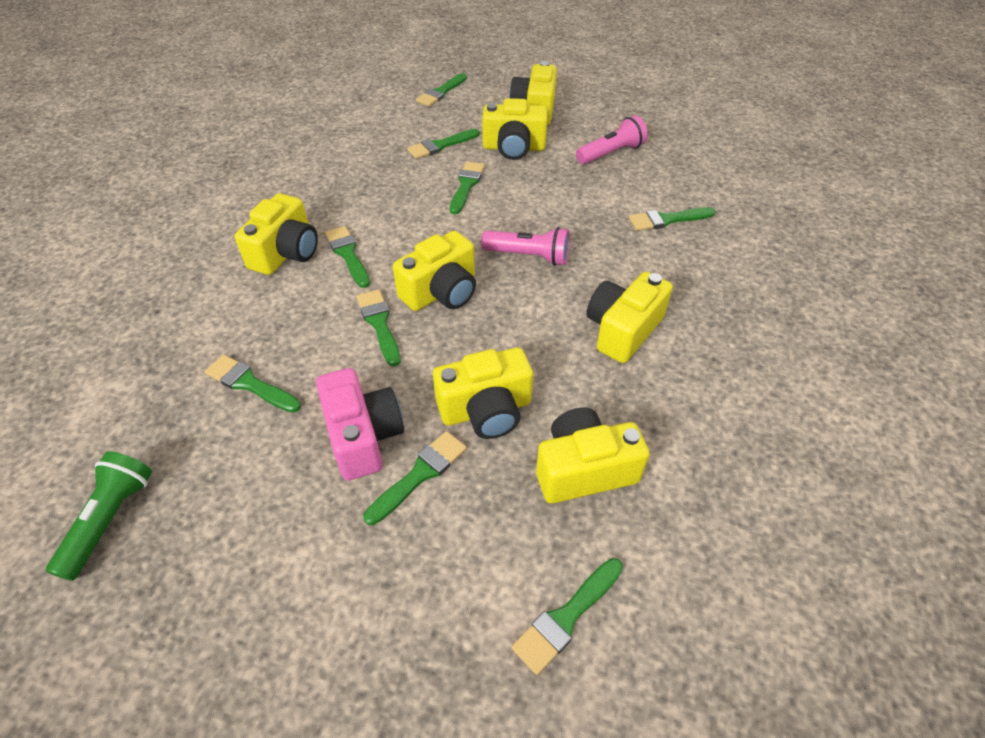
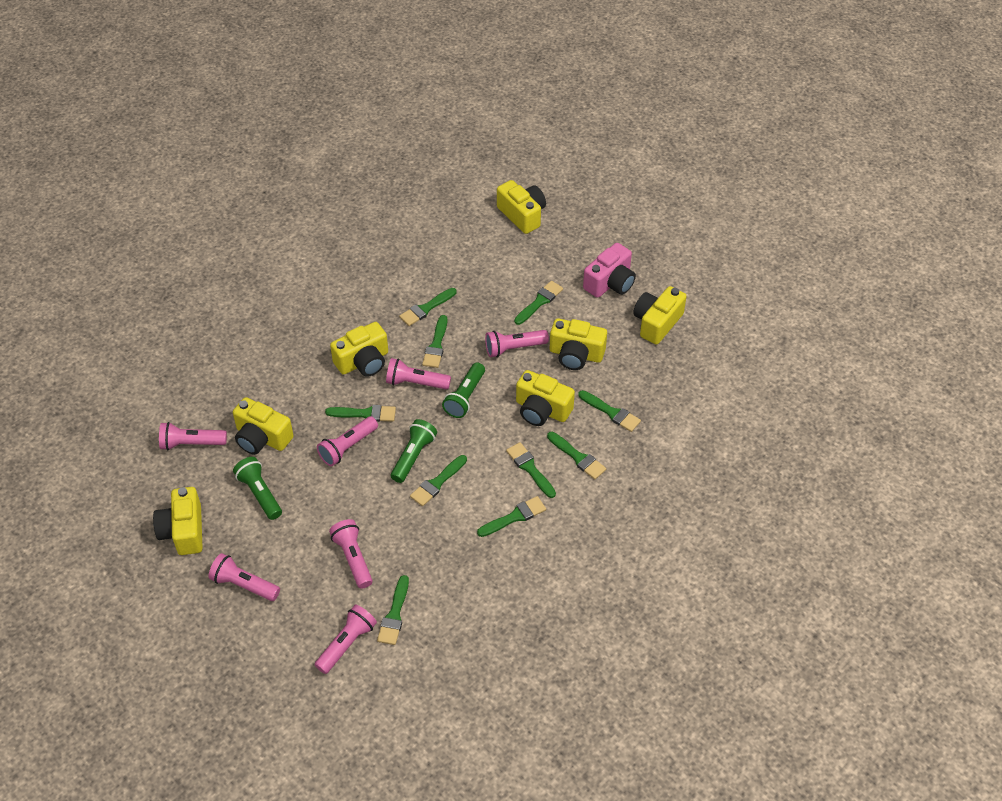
green brush: [205,355,301,413] [325,226,370,288] [357,290,401,367] [364,431,467,525] [407,129,480,159] [416,73,467,106] [450,161,485,214] [512,558,623,675] [629,207,715,231] = 9 -> [325,405,396,422] [377,575,409,645] [399,288,456,326] [410,455,467,506] [422,315,448,368] [477,496,546,537] [506,442,556,498] [514,281,563,325] [547,432,606,480] [578,390,641,432] = 10
green flashlight: [46,451,152,581] = 1 -> [233,457,282,520] [391,419,437,483] [442,363,485,418] = 3
pink flashlight: [481,227,570,266] [576,115,648,164] = 2 -> [159,422,227,450] [208,553,280,601] [315,604,377,674] [317,416,378,466] [329,519,373,589] [386,358,451,390] [485,330,549,357] = 7

